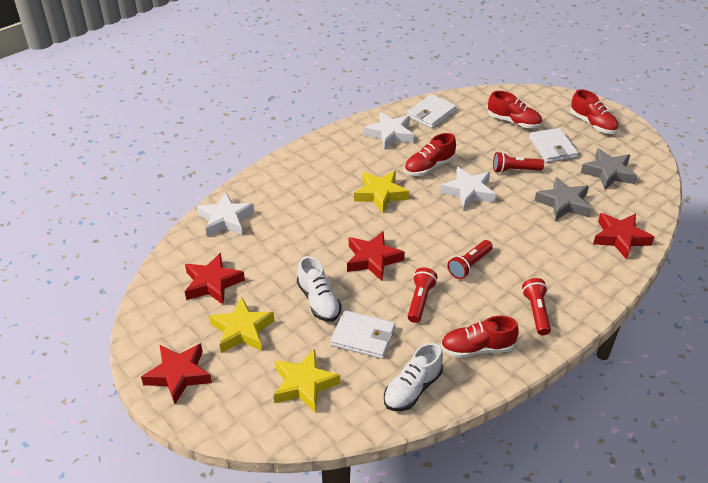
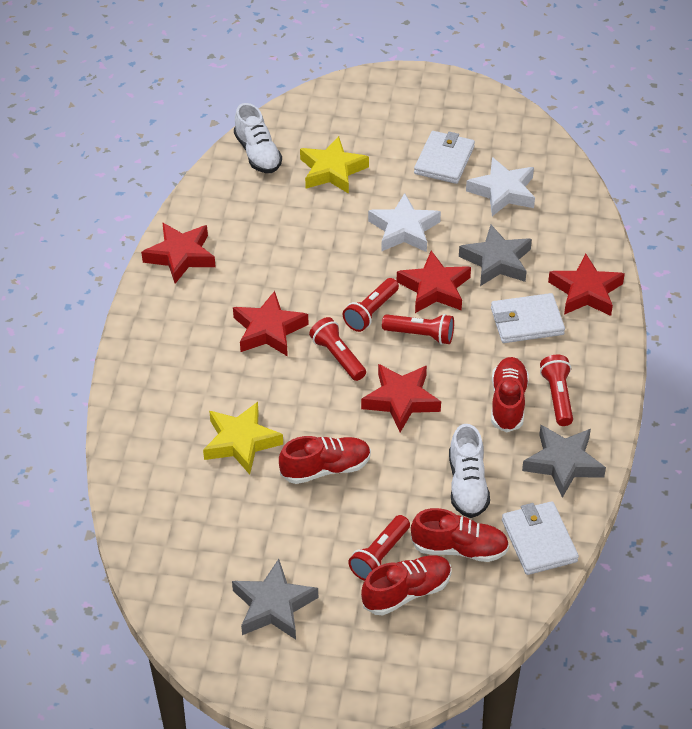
grey star: [535,177,591,220] [581,148,637,190] = 2 -> [232,559,318,640] [459,225,532,286] [522,425,606,498] = 3
red flashlight: [408,267,437,323] [447,240,493,279] [493,152,544,173] [522,278,551,335] = 4 -> [309,317,366,381] [343,278,399,332] [348,515,410,581] [382,314,454,344] [540,355,573,426] = 5
red star: [141,343,212,404] [185,253,245,305] [347,231,405,281] [593,213,654,260] = 4 -> [141,222,216,284] [233,291,309,357] [361,364,441,432] [397,251,471,313] [548,254,625,316] = 5
white star: [197,193,254,237] [364,112,414,150] [440,167,496,210] = 3 -> [368,193,441,252] [466,157,535,216] = 2
yellow star: [209,298,275,353] [274,349,340,413] [354,171,409,213] = 3 -> [203,402,283,474] [300,136,369,194] = 2

